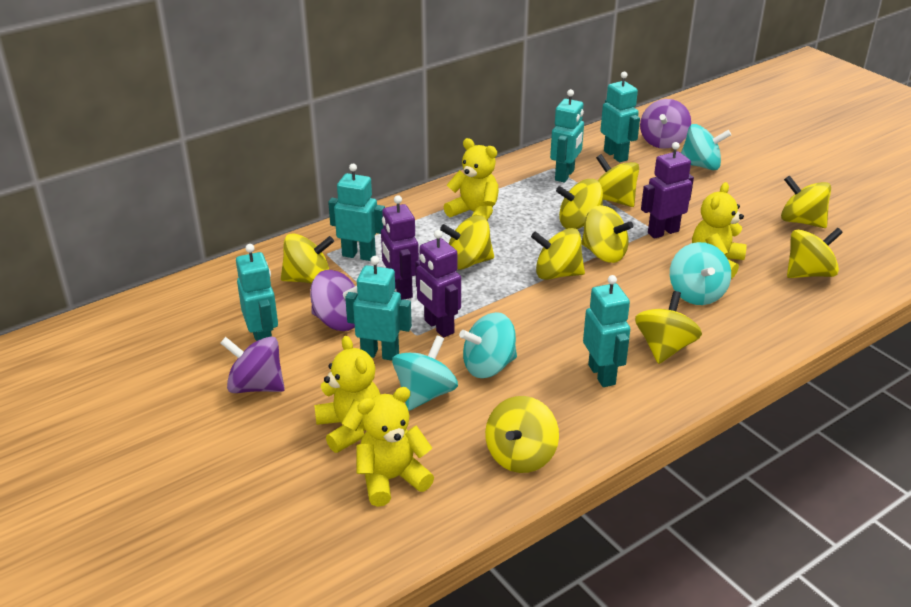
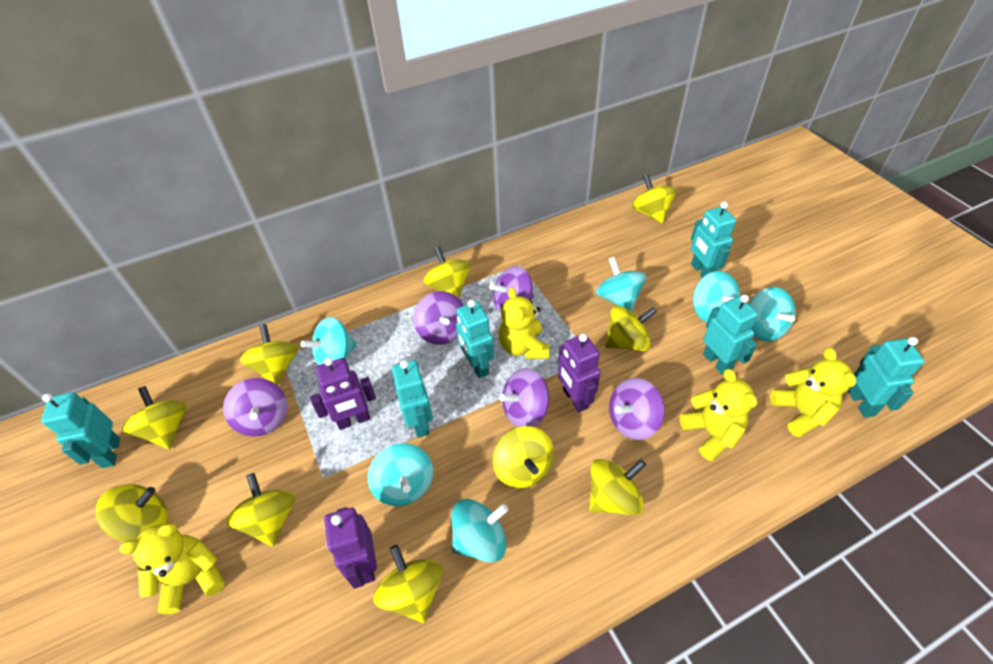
purple spinning top: [221,336,285,393] [310,270,358,331] [640,99,691,149] = 3 -> [223,378,288,436] [414,291,464,345] [489,266,534,314] [499,368,549,427] [609,378,665,440] = 5
turquoise spinning top: [392,335,458,411] [459,312,517,378] [670,242,731,305] [681,124,731,170] = 4 -> [301,317,357,365] [368,443,433,506] [452,499,508,563] [596,257,646,311] [693,271,740,323] [749,287,796,341] = 6

